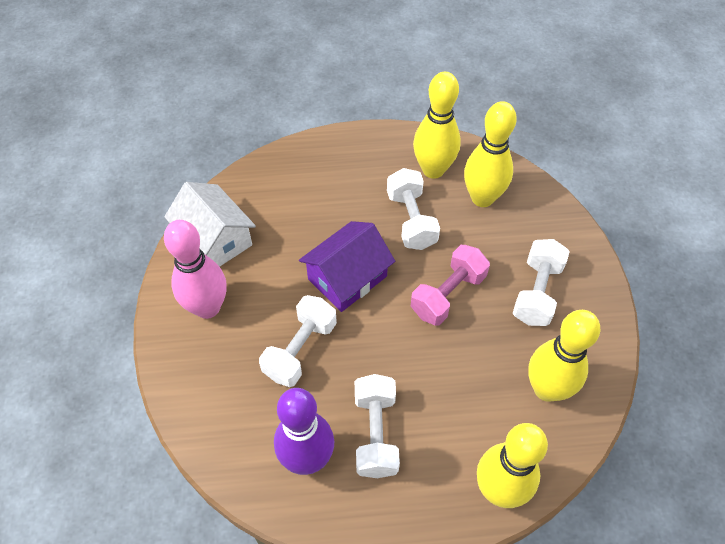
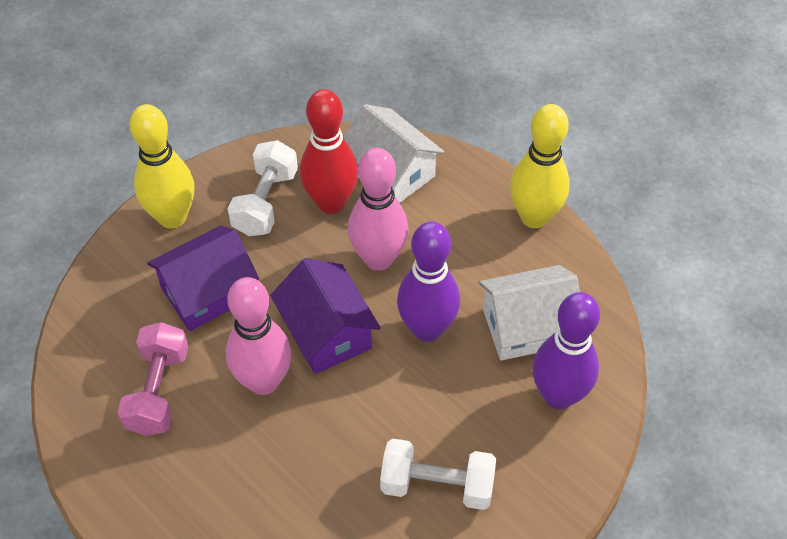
pink bowling pin: [164,220,227,319] = 1 -> [226,277,291,395] [348,148,408,271] = 2
purple bowling pin: [274,388,334,475] = 1 -> [397,221,460,342] [532,292,600,409] = 2
purple house: [299,221,395,312] = 1 -> [147,226,259,331] [270,258,381,374] = 2
red bowling pin: none = 0 -> [300,89,358,214] = 1
white dumbbell: [259,295,337,387] [355,374,400,478] [387,168,440,250] [513,239,570,326] = 4 -> [228,140,298,236] [380,439,496,510] = 2
white house: [164,182,256,267] = 1 -> [343,104,444,203] [479,265,580,361] = 2
yellow bowling pin: [413,72,461,179] [464,101,517,207] [477,423,548,508] [528,310,600,402] = 4 -> [130,104,194,229] [510,104,570,228] = 2

